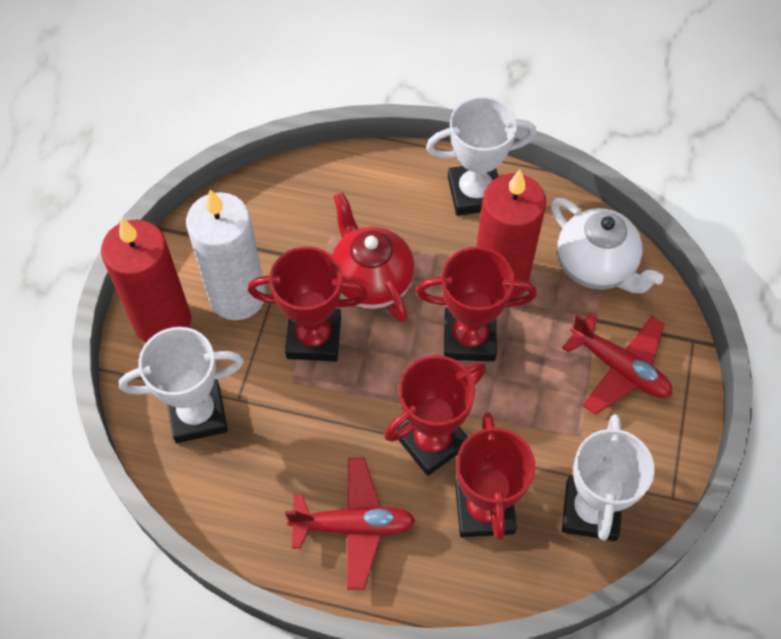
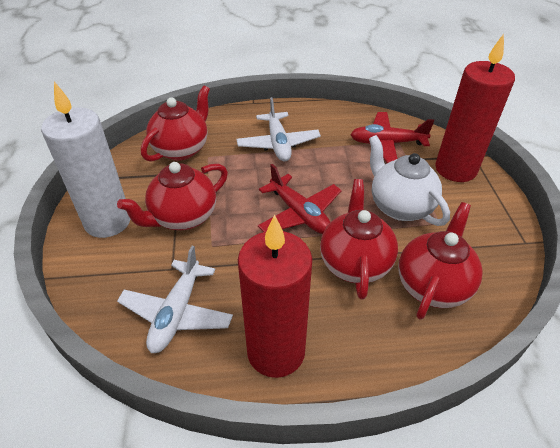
red teapot: [332,192,415,322] = 1 -> [117,162,228,230] [141,86,210,162] [320,179,398,300] [399,202,483,320] = 4
red trophy: [248,246,368,362] [384,355,486,476] [416,247,537,361] [455,412,535,540] = 4 -> none = 0
white plane: none = 0 -> [117,246,233,353] [236,97,321,161] = 2
white trophy: [119,327,244,443] [426,96,536,216] [561,414,655,541] = 3 -> none = 0

